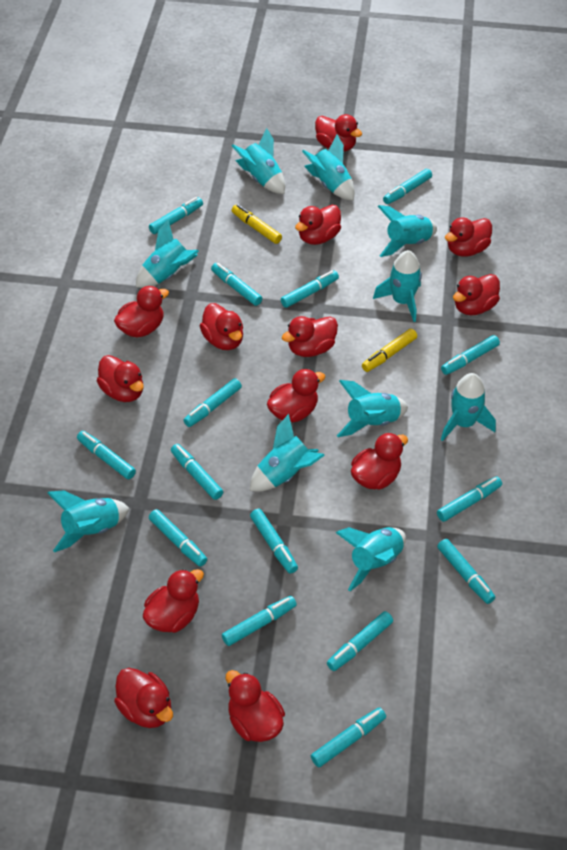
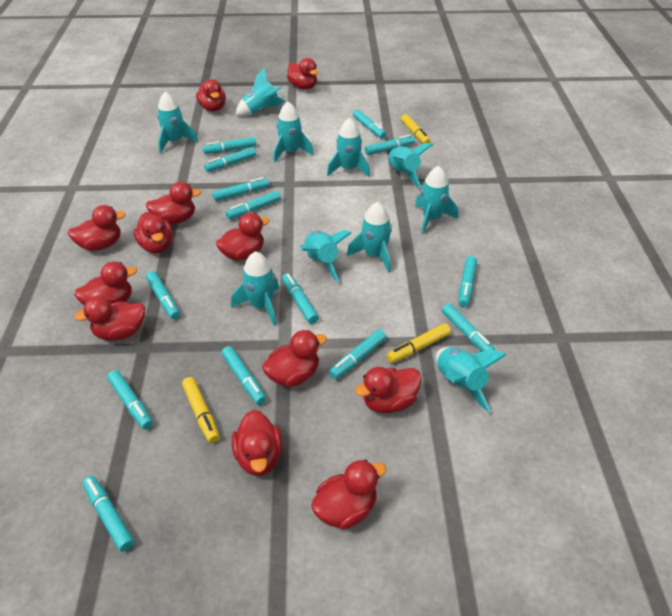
red duck: [97,355,144,402] [114,286,169,338] [114,668,173,728] [143,569,204,633] [200,303,243,350] [226,670,285,742] [267,369,325,422] [282,316,338,357] [295,205,341,245] [315,114,362,152] [351,433,408,490] [445,217,492,257] [453,274,500,315] = 13 -> [68,205,126,251] [74,261,137,305] [74,296,145,341] [134,212,173,253] [145,182,201,224] [196,79,226,111] [216,213,270,261] [232,410,282,476] [262,330,327,387] [287,58,318,90] [311,459,386,530] [355,367,422,413] = 12
turquoise marker: [77,431,136,479] [149,197,203,234] [149,509,207,567] [171,444,223,500] [183,378,242,427] [211,263,262,306] [222,596,297,646] [250,509,298,574] [281,271,339,308] [311,707,386,767] [327,611,393,671] [383,169,432,204] [437,476,502,522] [437,539,495,604] [441,335,500,375] = 15 -> [83,476,134,552] [107,370,153,429] [146,271,180,319] [203,137,256,154] [204,147,256,172] [212,177,269,201] [221,346,266,405] [226,191,281,219] [282,273,319,324] [329,329,386,379] [353,109,386,139] [365,135,415,155] [441,303,495,352] [459,256,477,307] = 14
yellow marker: [231,205,282,244] [362,329,417,372] = 2 -> [182,377,220,443] [387,323,451,363] [401,114,430,144] = 3

